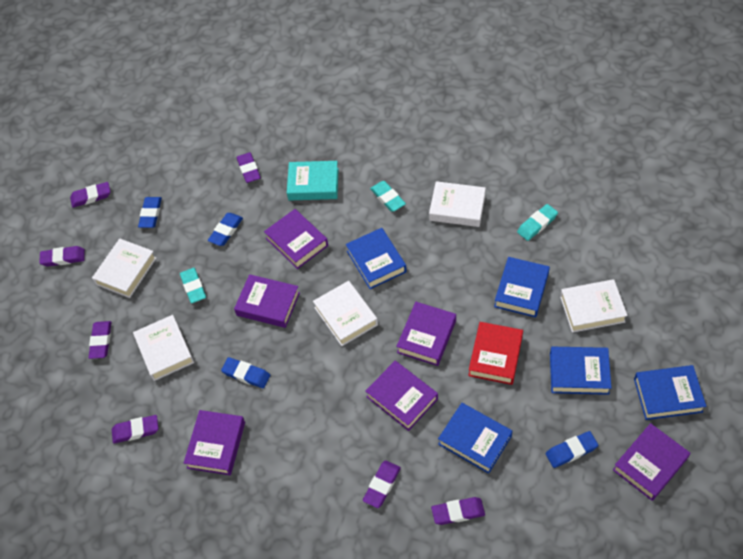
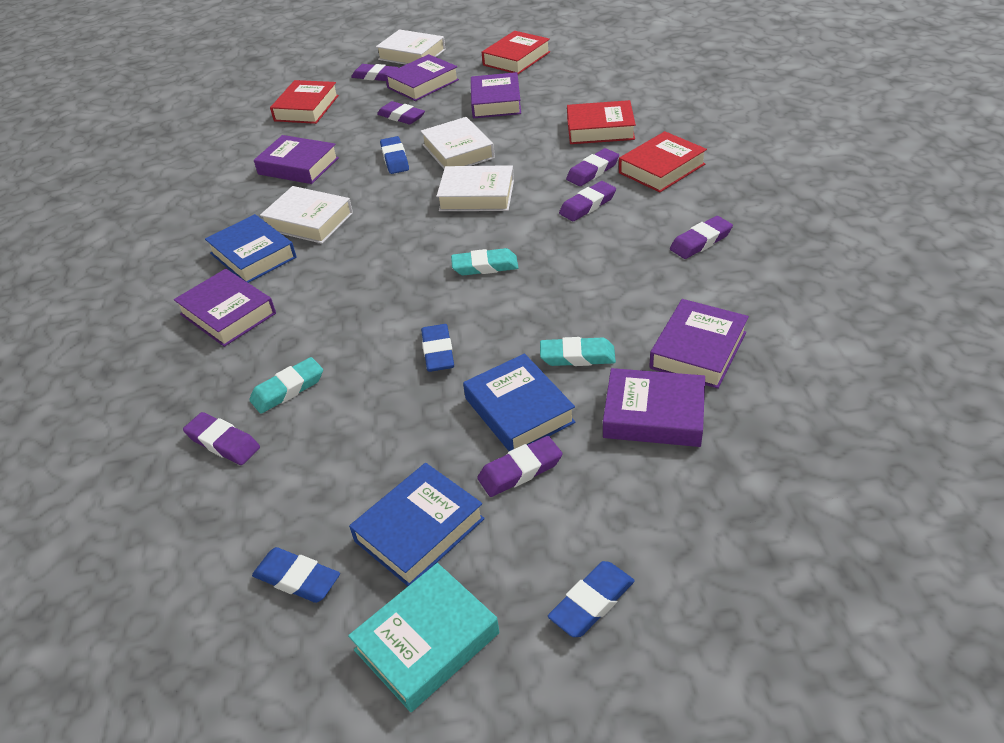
blue book: [346,228,407,289] [438,403,512,474] [494,257,550,318] [550,347,611,395] [634,365,706,420] = 5 -> [205,214,296,283] [349,463,485,586] [463,353,575,451] = 3
red book: [468,322,523,385] = 1 -> [270,80,339,124] [482,31,550,74] [567,100,636,144] [619,131,707,192] = 4
white book: [92,239,156,298] [133,315,194,381] [313,281,378,346] [429,181,486,227] [560,279,628,333] = 5 -> [260,186,353,244] [376,29,446,65] [421,117,495,169] [436,165,514,211] = 4

